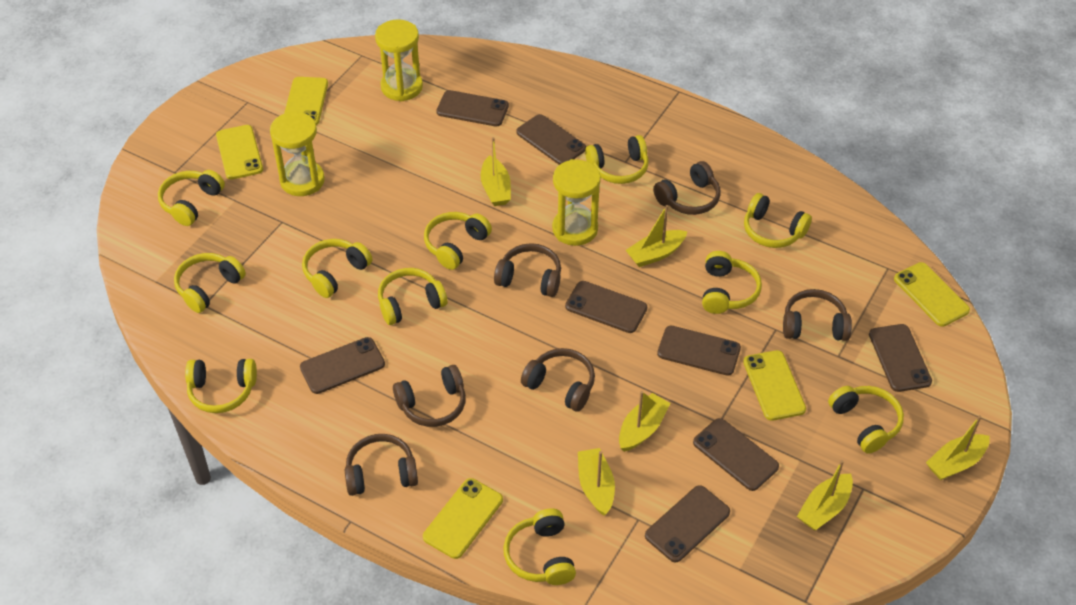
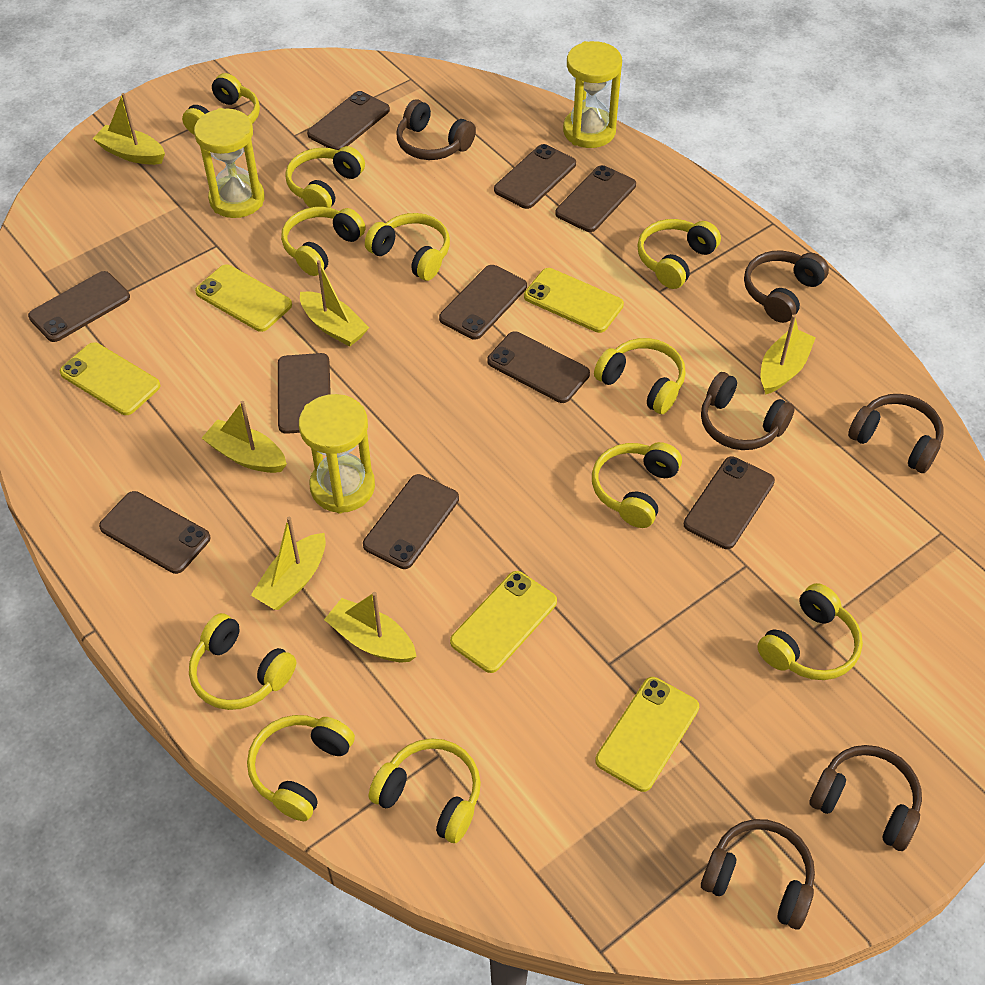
brown phone: [300,337,385,394] [436,90,509,127] [516,114,586,165] [565,281,647,333] [645,485,730,563] [657,325,741,376] [693,418,779,491] [869,324,932,392] = 8 -> [28,271,130,342] [99,491,211,574] [278,353,331,434] [307,91,390,150] [363,474,459,569] [439,265,527,340] [487,331,590,403] [494,144,576,209] [555,165,636,232] [684,457,775,549] = 10

